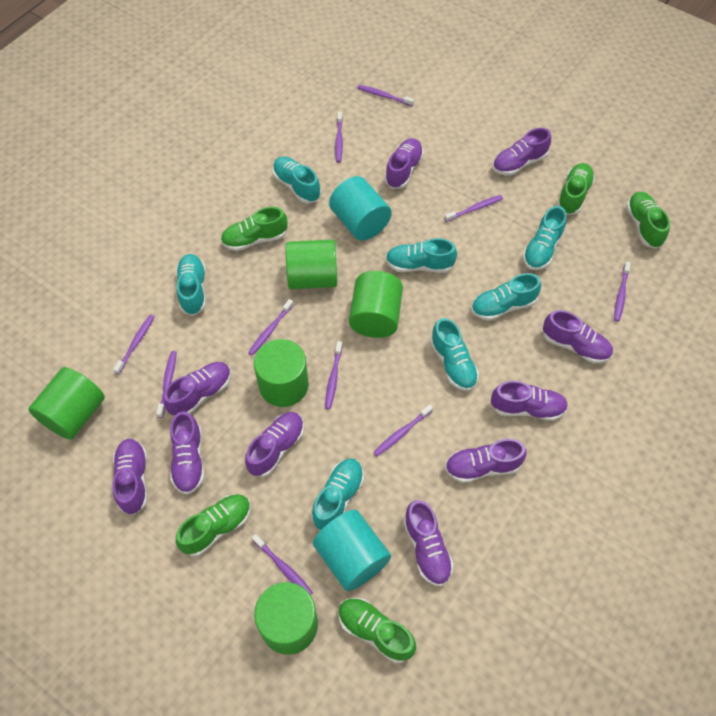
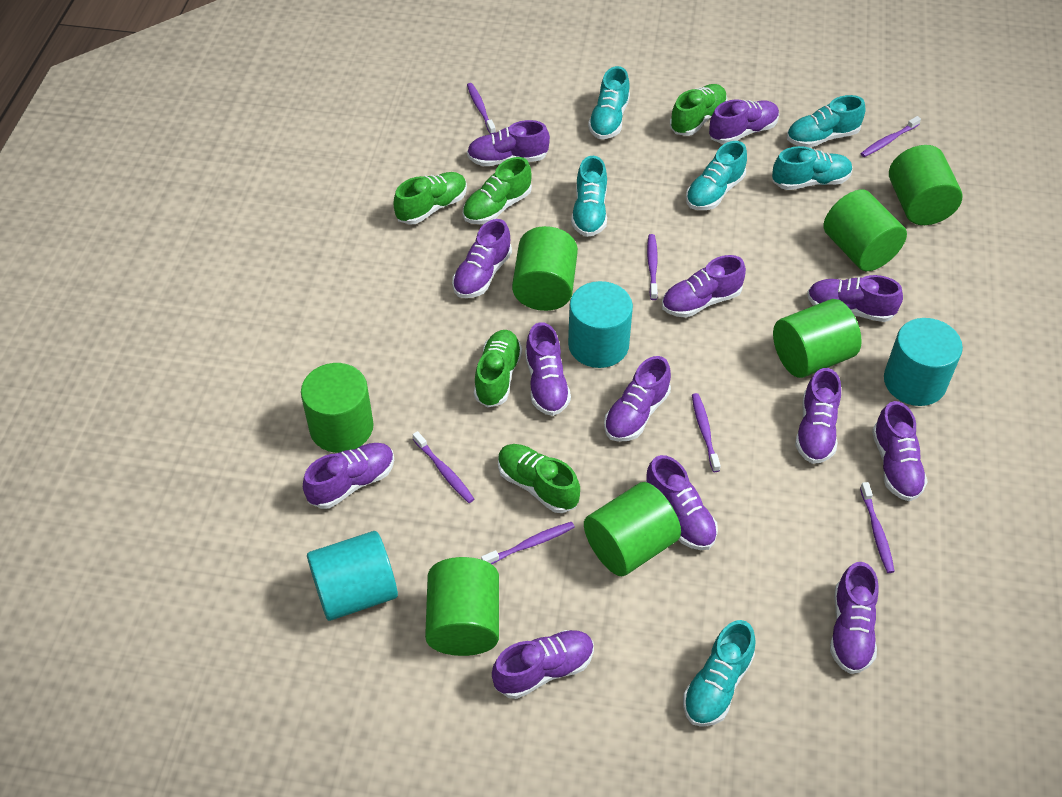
green cylinder: [28,367,105,440] [254,339,309,407] [254,582,318,655] [286,240,337,289] [349,271,403,338] = 5 -> [301,363,374,453] [425,557,499,656] [512,226,578,311] [584,482,681,576] [773,299,862,378] [824,189,907,271] [889,145,963,225] = 7
purple shoe: [112,439,147,515] [163,362,231,416] [170,411,205,495] [245,412,304,477] [385,138,424,189] [403,500,454,586] [445,439,526,483] [491,381,568,421] [492,128,551,176] [543,310,613,363] = 10 -> [303,443,394,509] [452,219,512,298] [467,120,550,166] [492,630,594,699] [525,322,571,416] [604,356,671,442] [646,455,718,550] [662,255,746,318] [709,100,779,144] [795,368,841,464] [807,275,903,322] [830,562,879,674] [872,401,928,501] = 13
purple toothbrush: [113,315,155,374] [156,351,177,418] [248,299,294,356] [252,534,313,595] [325,341,343,409] [335,112,343,163] [358,85,414,106] [373,404,433,456] [444,195,503,222] [614,261,631,322] = 10 -> [413,431,474,503] [467,83,496,134] [481,522,575,564] [647,234,658,300] [692,393,721,472] [860,482,895,573] [861,116,921,157] = 7
turquoise cylinder: [313,510,391,591] [329,176,392,241] = 2 -> [307,531,398,621] [568,281,633,368] [884,318,963,406] = 3
turquoise shoe: [176,254,206,316] [273,156,321,204] [311,458,364,531] [386,238,457,273] [430,318,479,391] [471,273,541,321] [523,206,567,270] = 7 -> [571,156,607,237] [588,66,630,139] [683,620,756,727] [686,141,747,210] [772,146,853,190] [787,95,866,148] = 6

